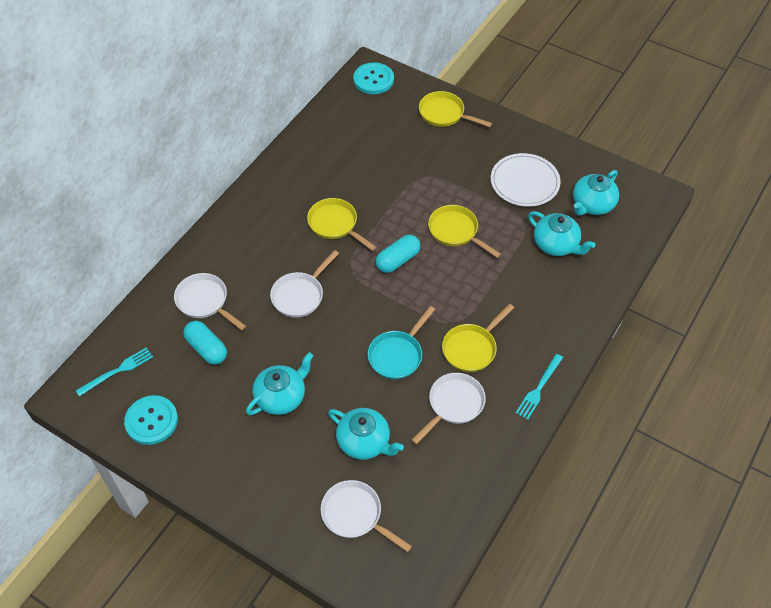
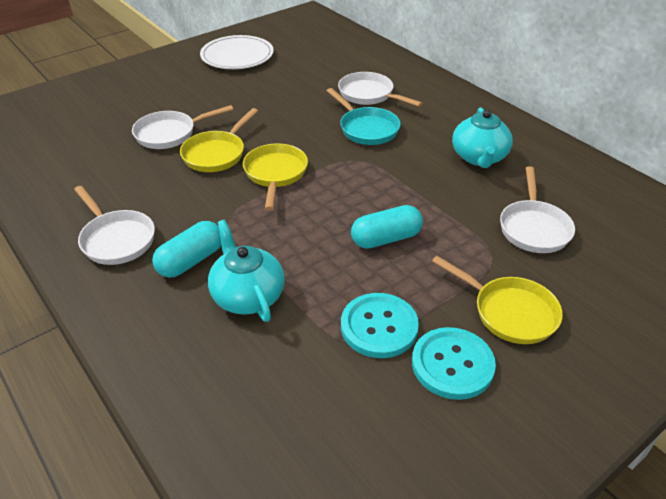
turquoise fork: [76,347,153,397] [516,354,563,420] = 2 -> none = 0
turquoise teapot: [246,352,314,415] [328,408,404,460] [528,211,595,256] [573,170,619,215] = 4 -> [208,220,285,322] [452,108,513,168] = 2
yellow pan: [307,198,376,251] [419,91,492,127] [428,205,501,258] [442,304,514,372] = 4 -> [180,108,258,172] [243,143,308,211] [432,256,563,344] = 3

